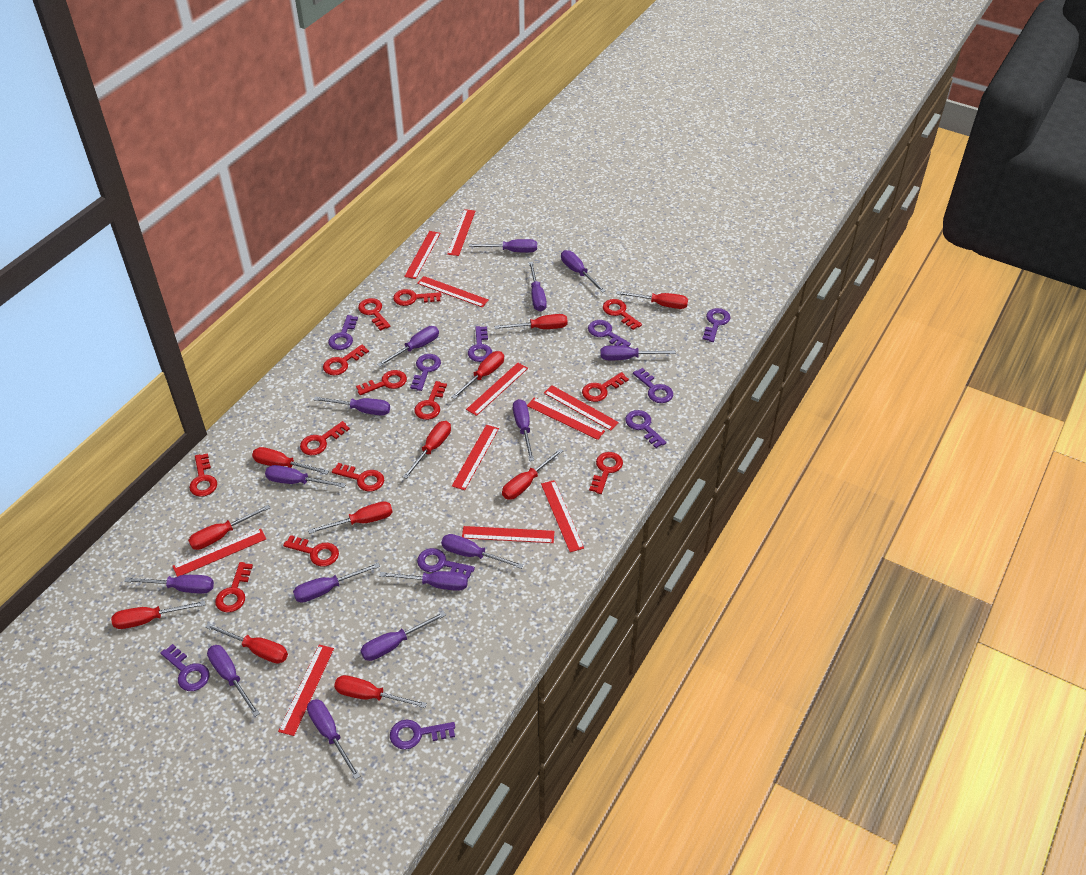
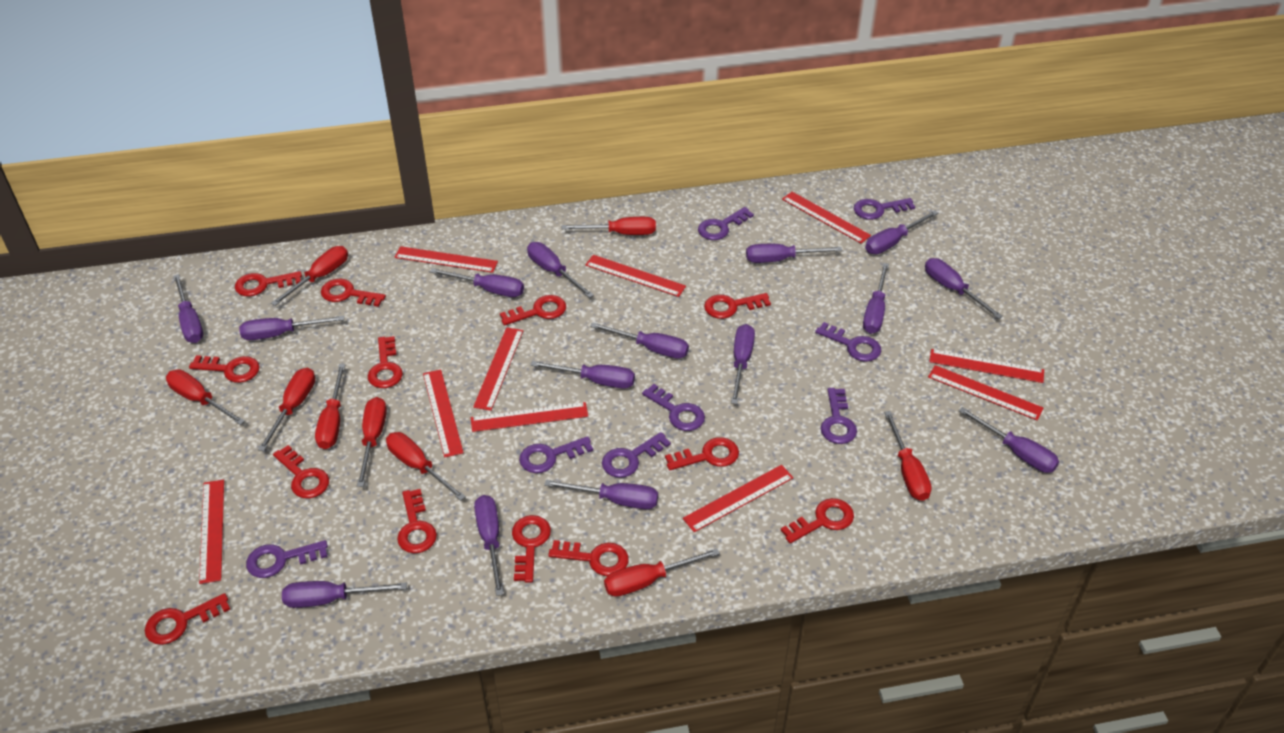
purple key: [160,644,209,691] [328,315,358,350] [390,719,455,750] [410,354,441,391] [417,548,475,579] [468,326,492,362] [588,320,631,347] [625,410,666,448] [633,368,673,403] [702,308,731,342] = 10 -> [246,540,328,578] [519,436,593,473] [602,432,671,478] [642,384,705,431] [698,207,754,240] [815,322,881,362] [821,388,857,444] [854,198,915,220] = 8
red ruler: [172,529,266,577] [278,645,334,736] [404,231,440,279] [417,276,488,308] [447,209,475,256] [452,425,499,490] [462,526,554,543] [466,363,528,416] [527,397,605,440] [541,480,584,552] [544,385,619,431] = 11 -> [199,480,224,584] [395,246,498,273] [423,370,464,458] [471,402,588,432] [473,327,523,411] [585,255,686,297] [683,465,794,532] [782,192,871,244] [928,365,1043,420] [929,349,1044,383] = 10
red screwdriver: [111,601,205,629] [188,505,270,550] [205,623,288,664] [252,447,329,474] [308,501,392,534] [334,675,427,708] [403,421,451,479] [451,351,504,399] [494,314,568,329] [502,449,563,500] [616,291,688,309] = 11 -> [166,370,245,425] [258,368,315,451] [271,246,348,306] [315,364,345,449] [357,397,387,487] [386,432,466,501] [562,217,656,235] [604,548,720,597] [884,411,932,501] = 9

